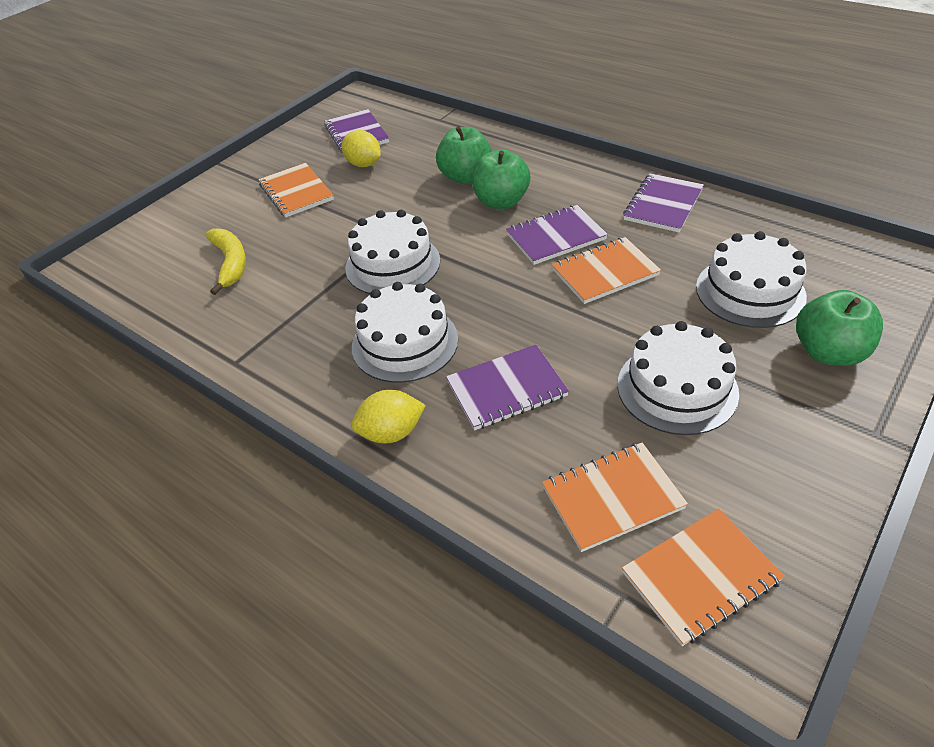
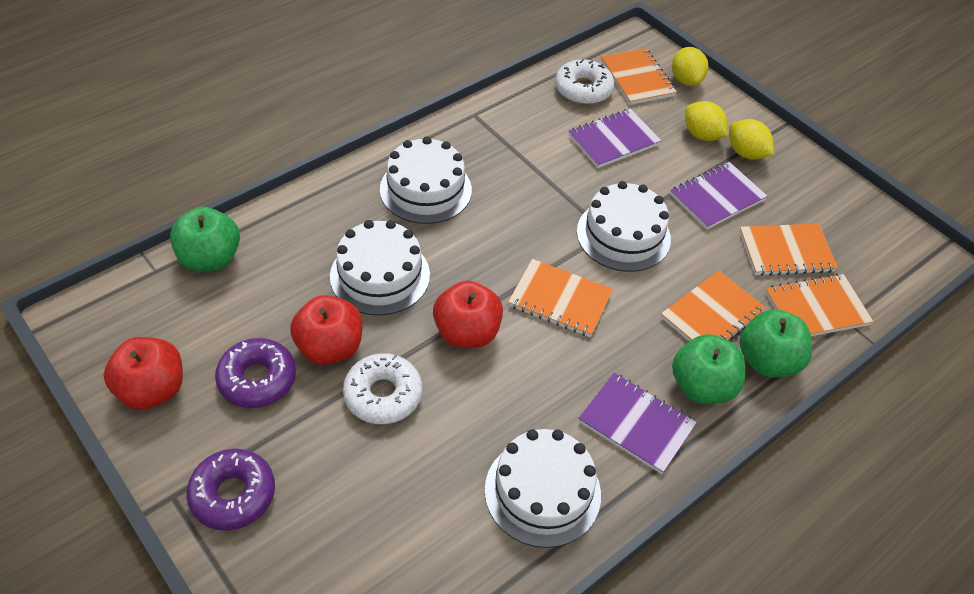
orange notebook: [259,163,334,217] [542,442,688,552] [552,237,661,304] [622,509,785,646] = 4 -> [508,259,613,337] [601,48,677,105] [661,270,766,341] [739,224,838,276] [765,274,873,336] = 5
purple donut: none = 0 -> [186,449,275,531] [215,338,296,408] = 2
purple notebook: [324,109,389,153] [446,345,569,430] [506,205,608,265] [623,173,704,232] = 4 -> [568,108,661,168] [578,373,697,474] [670,162,767,229] = 3
red apple: none = 0 -> [103,337,183,410] [290,295,363,365] [433,281,503,348] = 3
white donut: none = 0 -> [343,353,422,424] [555,59,614,105] = 2
yellow banana: [206,229,246,295] = 1 -> none = 0
yellow lemon: [341,130,381,167] [351,390,426,444] = 2 -> [672,47,708,86] [685,101,728,141] [729,119,774,160] = 3

